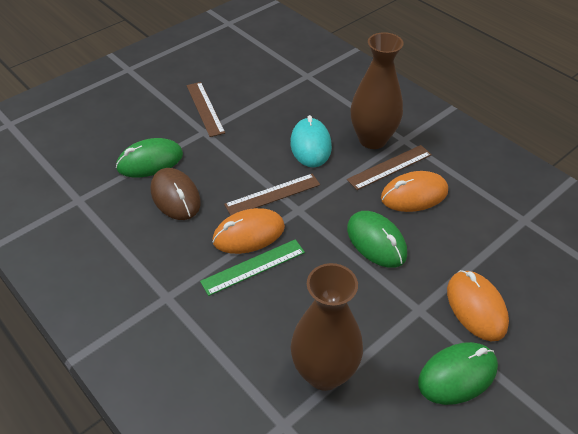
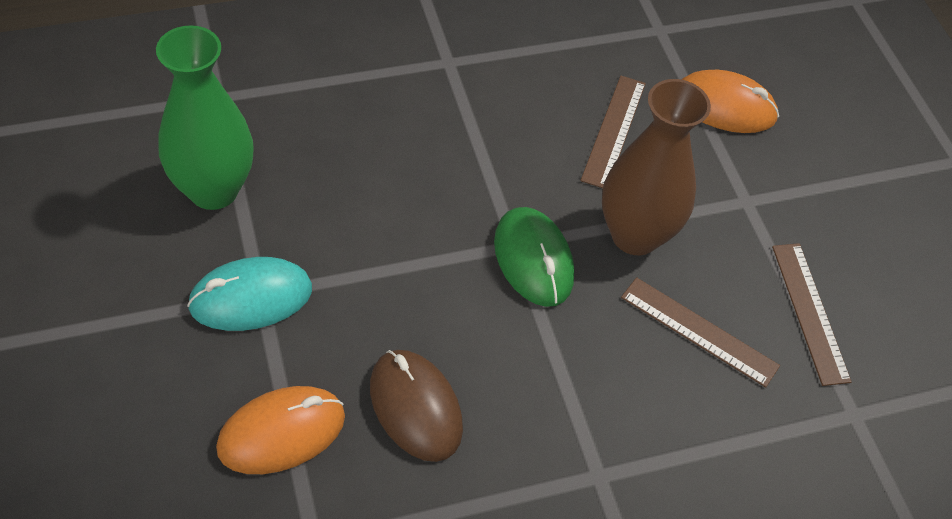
brown vase: [291,263,363,391] [351,32,404,149] = 2 -> [602,79,711,255] = 1
green mouse: [116,138,183,177] [347,211,407,268] [418,342,498,405] = 3 -> [494,207,574,307] = 1
green ruler: [200,239,305,296] = 1 -> none = 0
green vase: none = 0 -> [156,25,254,210] = 1
orange mouse: [212,208,285,254] [381,171,448,212] [447,270,509,341] = 3 -> [216,386,345,474] [681,70,779,133] = 2

